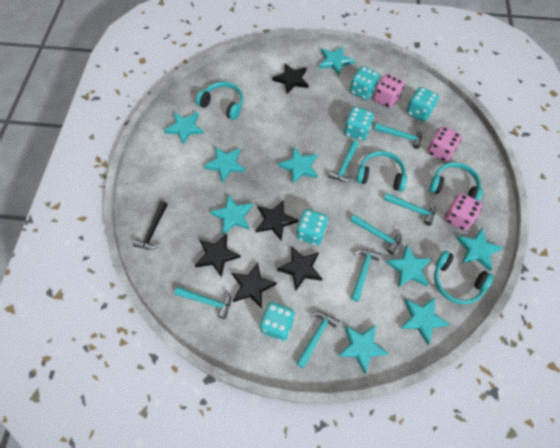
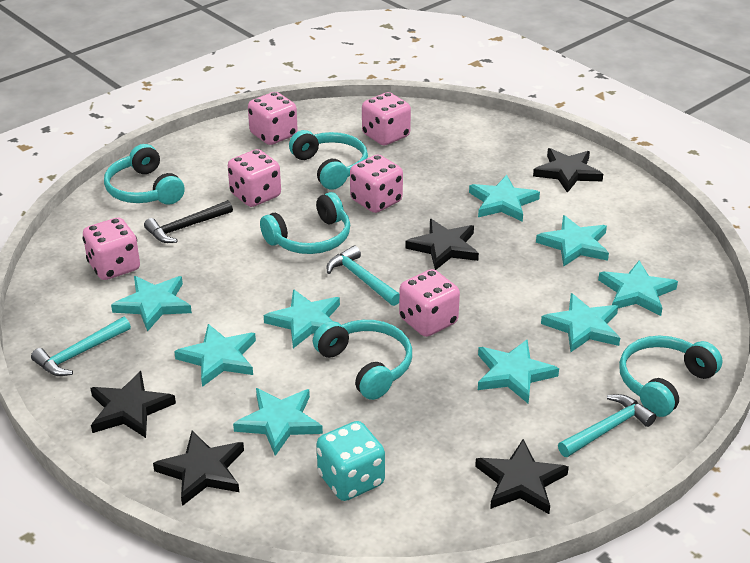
pink dice: [373,74,404,108] [427,126,462,162] [444,193,482,231] = 3 -> [83,218,140,280] [228,149,281,207] [248,92,298,145] [350,155,403,213] [362,92,411,145] [399,269,460,337] = 6
turquoise dice: [260,302,295,341] [296,209,328,245] [344,107,374,141] [350,66,380,100] [406,87,439,121] = 5 -> [317,421,385,501] = 1
turquoise hammer: [175,287,231,319] [296,311,340,368] [328,140,359,182] [350,215,402,254] [351,249,381,302] [374,123,422,149] [384,193,436,225] = 7 -> [31,317,131,376] [327,246,399,306] [558,394,656,457] = 3
turquoise headphones: [196,82,244,120] [356,151,407,192] [429,162,483,201] [434,250,494,304] = 4 -> [104,144,185,205] [260,192,350,254] [289,130,368,190] [313,320,412,400] [619,336,722,417] = 5

